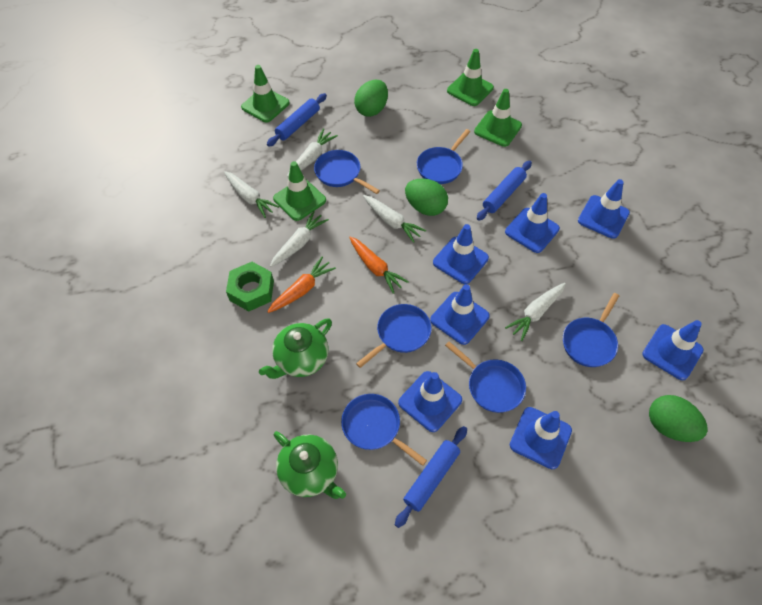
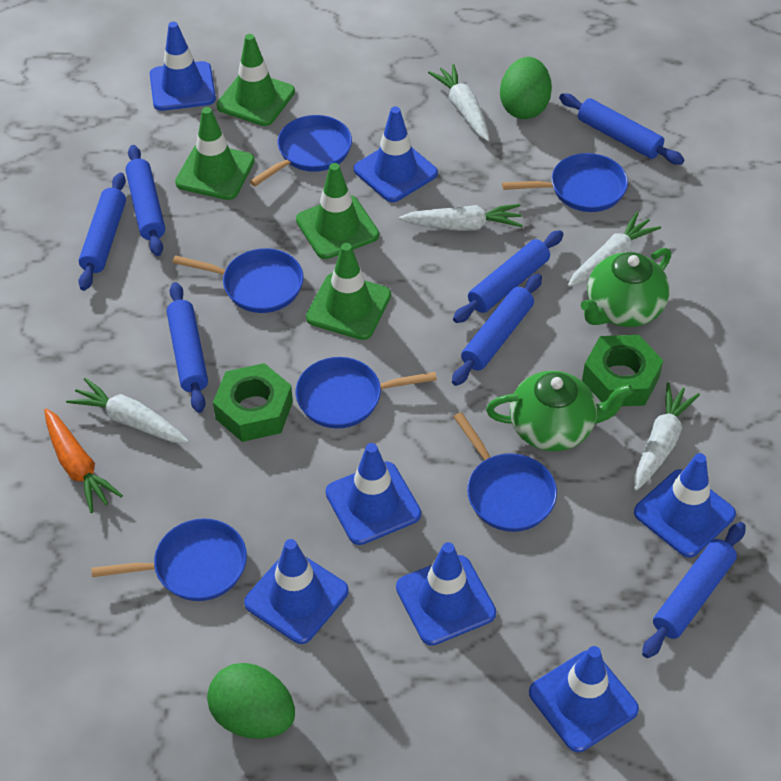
blue rolling pin: [267,93,327,147] [395,426,467,528] [477,161,532,221] = 3 -> [78,173,126,291] [125,145,165,256] [167,282,208,413] [452,274,542,386] [453,230,563,323] [559,93,684,165] [642,522,746,658] = 7
green egg: [354,80,388,117] [405,178,448,216] [649,395,708,442] = 3 -> [207,663,295,739] [500,57,552,119] = 2
green nut: [226,262,274,311] = 1 -> [213,363,293,442] [582,335,663,406] = 2
orange carrot: [267,257,336,313] [349,236,409,294] = 2 -> [44,409,123,513] = 1

